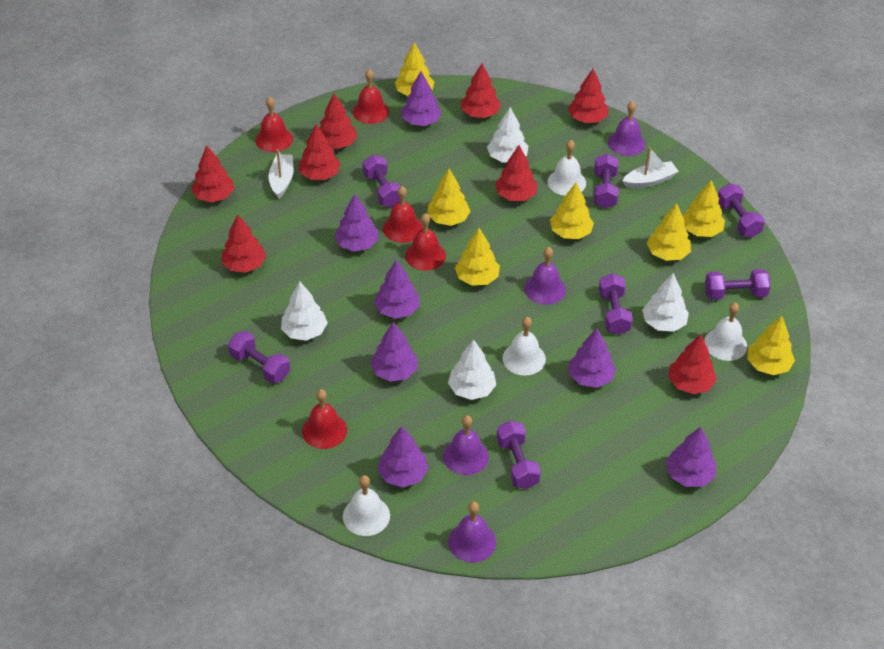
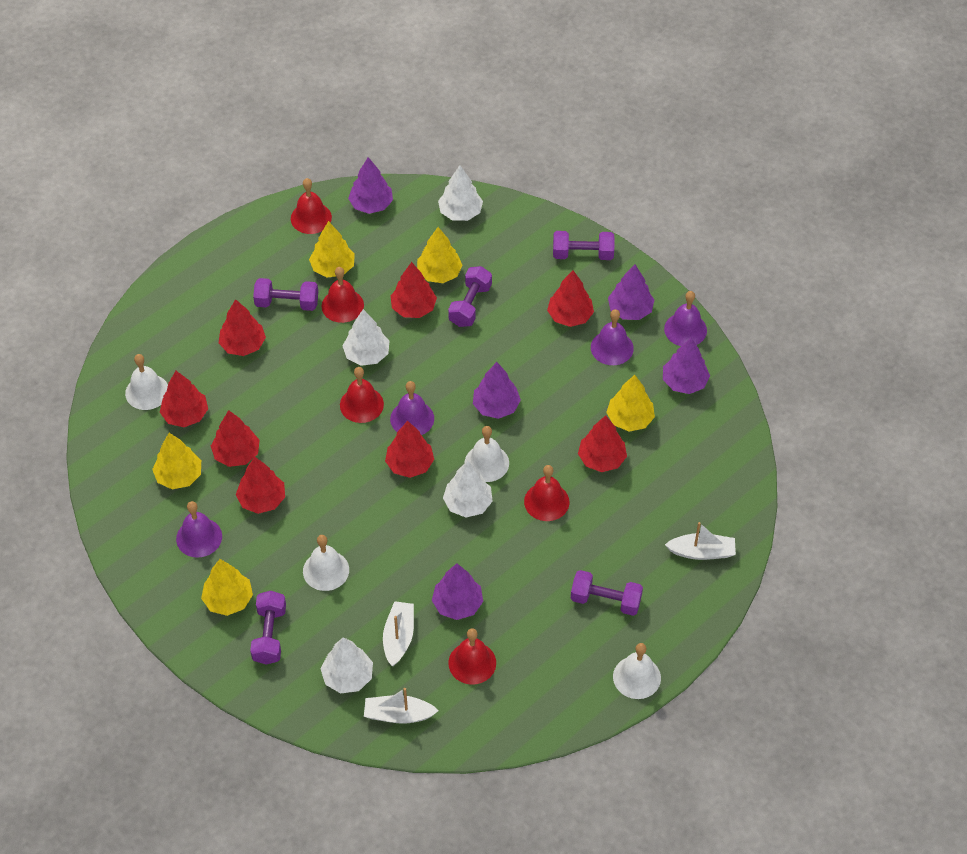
purple dumbbell: [228,331,290,384] [363,155,401,207] [496,421,541,489] [594,153,619,209] [599,273,633,335] [705,269,771,300] [718,183,765,238] = 7 -> [250,591,286,665] [253,278,318,311] [448,266,492,327] [553,231,615,260] [571,570,643,616] = 5
purple tree: [334,194,378,251] [370,322,417,382] [374,260,420,319] [377,426,428,487] [402,71,442,126] [569,328,616,388] [666,427,716,487] = 7 -> [348,157,393,214] [432,563,483,620] [473,362,521,419] [608,264,654,320] [663,337,710,394] = 5
white boat: [269,149,293,198] [622,147,679,188] = 2 -> [364,688,439,724] [383,601,414,666] [665,522,736,560] = 3
yellow tree: [395,42,435,96] [427,169,471,226] [455,228,500,286] [550,183,594,239] [647,203,691,261] [683,180,725,237] [747,316,795,375] = 7 -> [152,433,201,489] [201,559,253,616] [309,221,355,278] [417,227,463,283] [606,375,655,432] = 5

